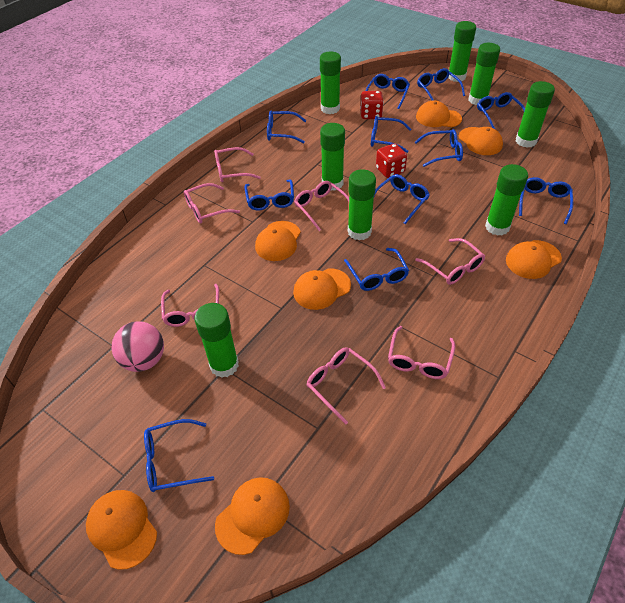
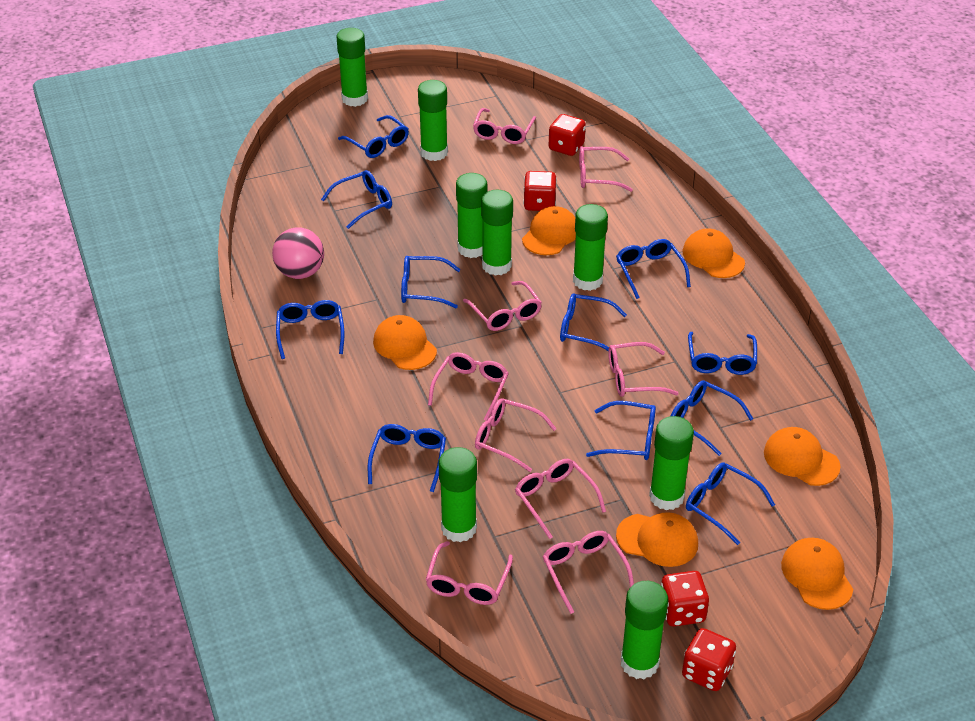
orange cap: [86,490,157,570] [215,477,290,555] [255,221,301,261] [293,268,351,310] [416,100,462,127] [459,127,503,155] [506,240,562,279] = 7 -> [373,315,437,370] [522,206,576,255] [616,512,698,567] [683,228,745,278] [764,427,841,486] [781,538,853,610] = 6
pink glasses: [161,284,219,327] [184,183,240,223] [214,147,261,182] [294,181,349,231] [306,347,386,424] [388,326,455,379] [415,238,485,285] = 7 -> [426,541,513,605] [428,352,509,421] [463,281,542,331] [473,108,536,144] [475,398,557,472] [515,458,606,539] [543,531,634,614] [579,146,633,192] [608,342,679,397] = 9
red dice: [360,91,384,119] [376,144,407,178] = 2 -> [523,171,557,211] [549,114,586,156] [661,571,709,627] [682,628,736,691] = 4

